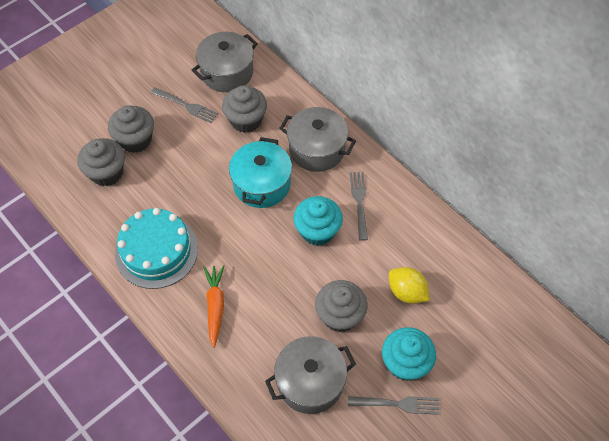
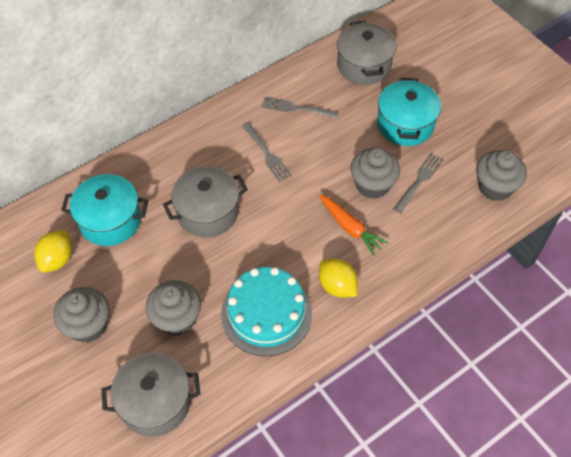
turquoise cupcake: [293,196,343,246] [382,327,436,381] = 2 -> none = 0
turquoise pot: [229,137,292,208] = 1 -> [61,174,148,246] [377,78,441,146] = 2
yellow lemon: [389,267,430,304] = 1 -> [34,230,72,272] [319,259,358,298] = 2

